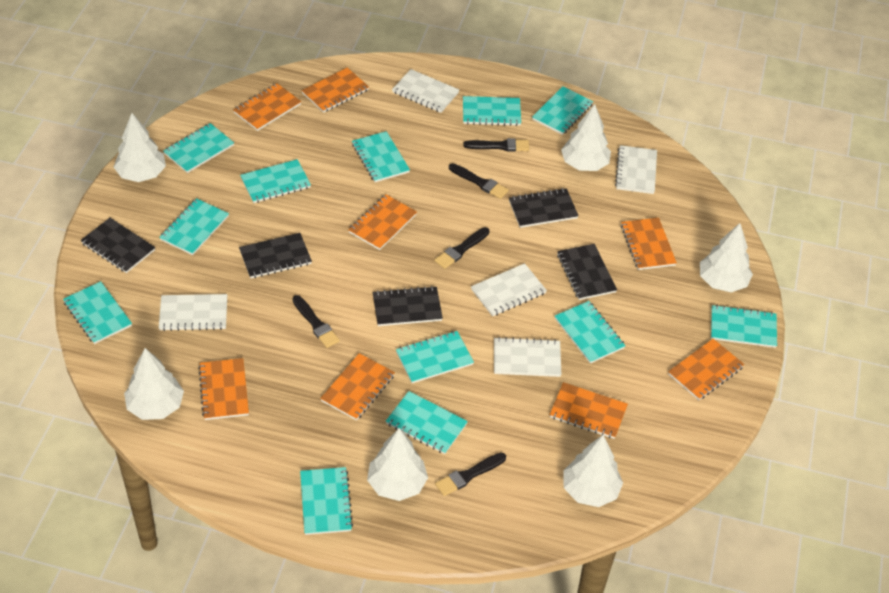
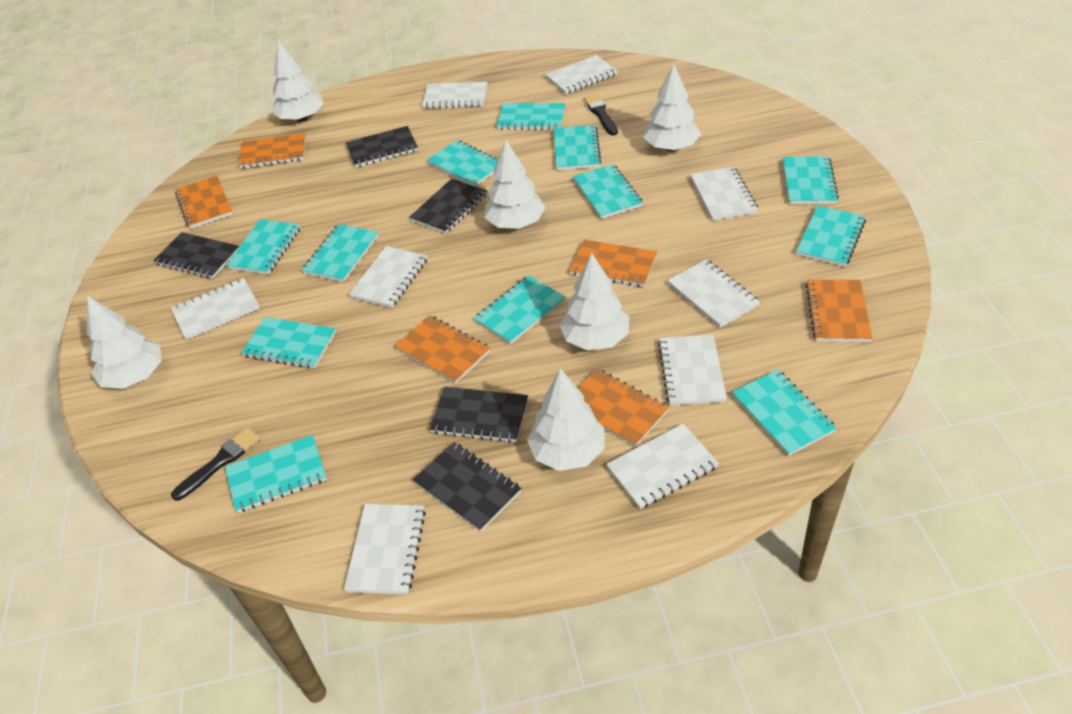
black brush: [292,295,340,348] [434,227,490,269] [435,453,506,496] [449,163,509,199] [463,138,529,152] = 5 -> [171,427,260,500] [584,94,618,135] = 2
orange notebook: [198,358,249,420] [233,83,301,131] [301,68,369,113] [320,353,395,421] [348,194,417,250] [550,382,628,439] [621,218,677,270] [668,339,744,400] = 8 -> [175,176,233,229] [238,133,306,169] [395,315,490,384] [569,240,657,287] [578,369,669,447] [805,280,872,342] = 6
white notebook: [159,294,227,331] [392,69,459,113] [471,263,547,316] [494,337,561,377] [615,145,657,194] = 5 -> [171,278,260,340] [344,504,426,595] [349,246,427,308] [422,82,488,109] [545,55,617,94] [606,424,719,509] [658,334,727,406] [667,259,760,328] [691,167,758,221] = 9

